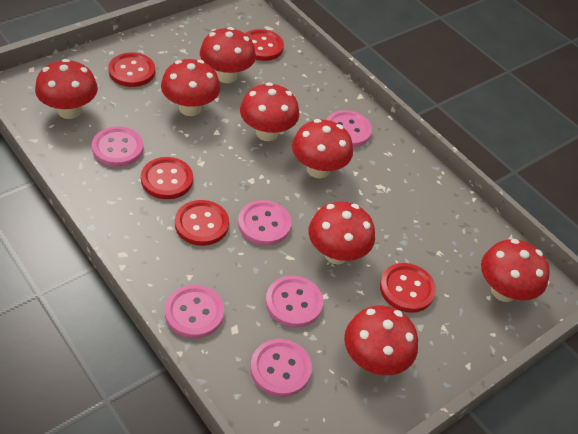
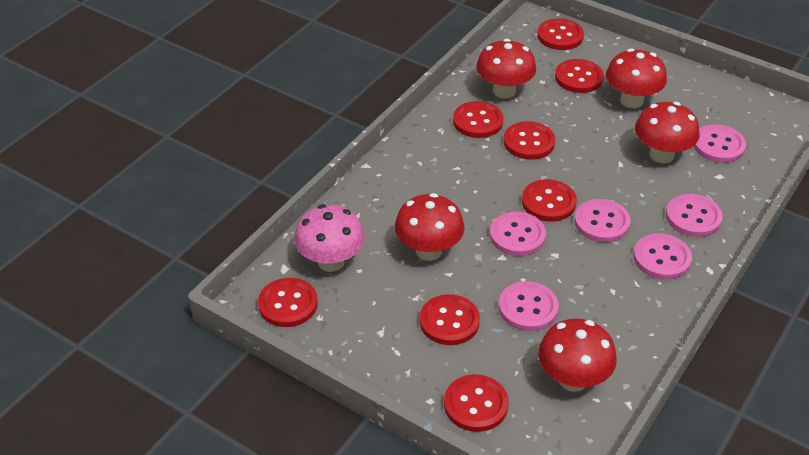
pink mushroom: none = 0 -> [294,204,365,272] = 1
red button: [108,53,155,87] [141,157,193,199] [175,200,229,246] [245,29,284,61] [380,263,436,313] = 5 -> [258,278,318,327] [420,294,480,345] [444,374,508,432] [453,101,503,138] [504,121,555,160] [522,179,577,221] [537,18,584,50] [555,59,604,93] = 8
red mushroom: [35,59,98,119] [161,59,220,116] [200,27,256,83] [240,83,299,141] [292,119,353,178] [309,202,375,264] [344,306,418,375] [481,239,550,302] = 8 -> [395,193,464,261] [476,39,536,98] [538,318,617,392] [606,48,667,108] [635,102,699,163] = 5

